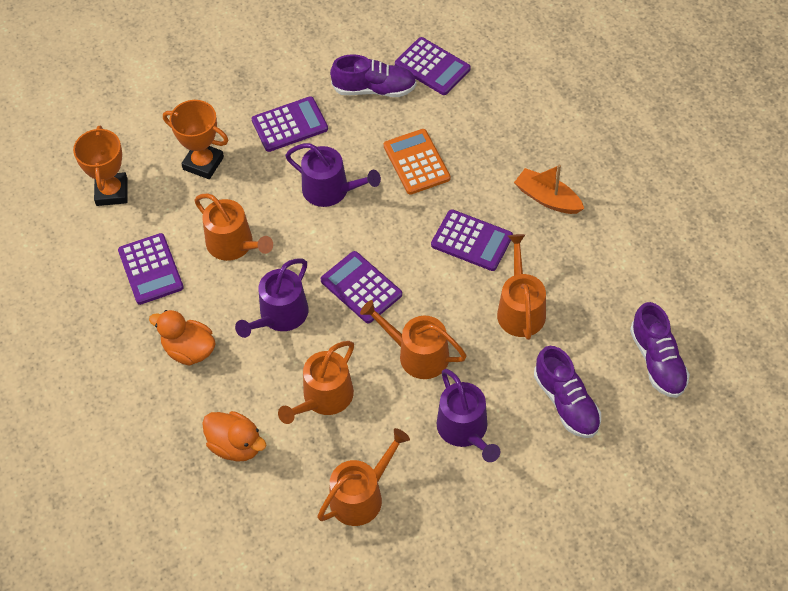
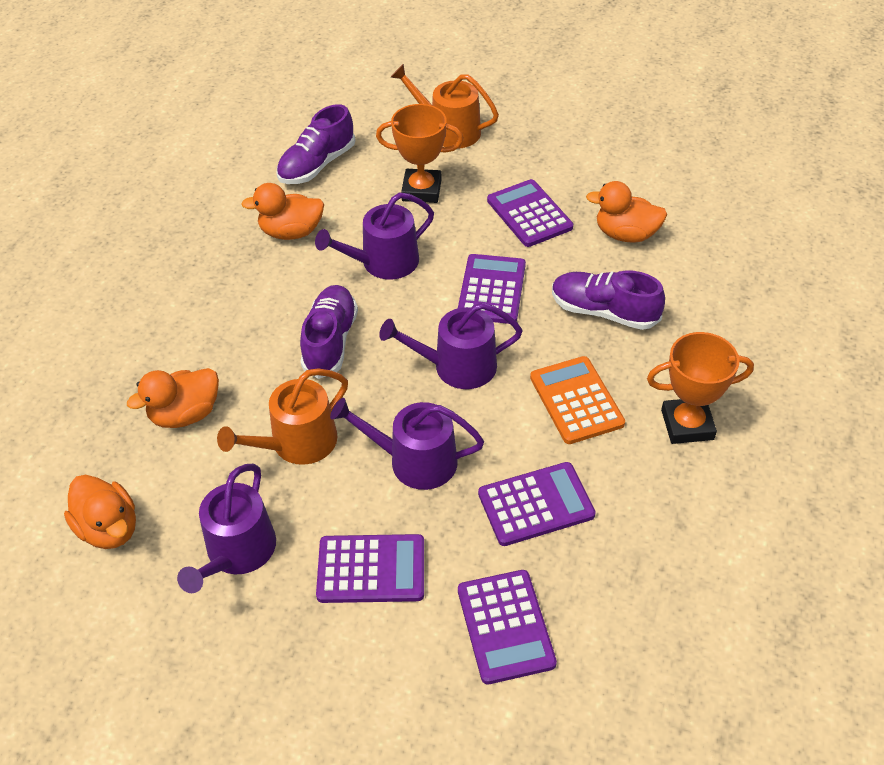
orange boat: [514,165,584,214] = 1 -> none = 0
orange duck: [149,310,216,366] [202,411,266,462] = 2 -> [64,475,136,549] [127,368,219,428] [241,183,324,240] [586,181,667,243] = 4
orange watering can: [194,194,273,261] [278,341,354,424] [317,428,410,526] [360,300,467,379] [497,234,546,340] = 5 -> [217,369,348,465] [391,64,499,149] = 2
purple watering can: [235,258,309,338] [285,143,381,207] [437,369,500,462] = 3 -> [177,464,276,593] [315,192,434,279] [330,398,484,490] [379,302,523,389] = 4

